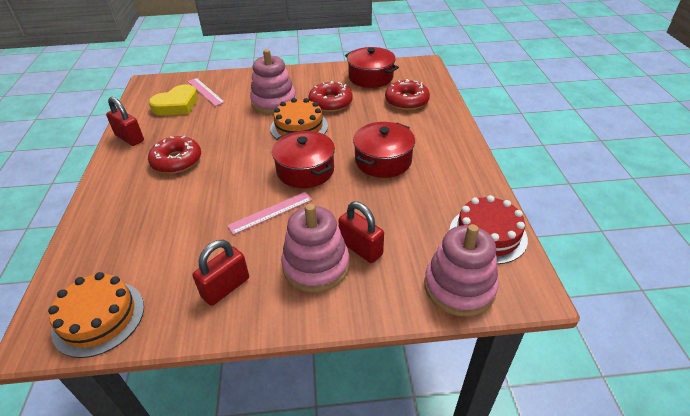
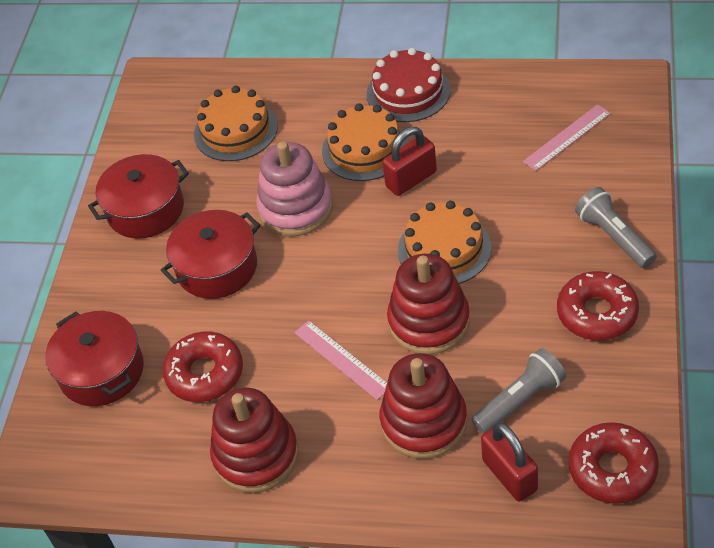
grey flashlight: none = 0 -> [471,348,566,434] [575,187,657,269] = 2
orange cake: [48,272,144,358] [270,98,328,140] = 2 -> [194,86,278,161] [322,103,408,181] [398,201,491,284] = 3
pink stacking toy: [250,49,296,114] [281,204,350,293] [424,224,499,317] = 3 -> [256,141,333,237] = 1
red padlock: [106,97,144,146] [193,240,249,306] [338,201,384,263] = 3 -> [382,127,437,196] [481,422,538,502] = 2
red stacking toy: none = 0 -> [210,388,299,493] [380,353,467,459] [387,254,470,354] = 3
yellow heart: [149,84,198,115] = 1 -> none = 0

